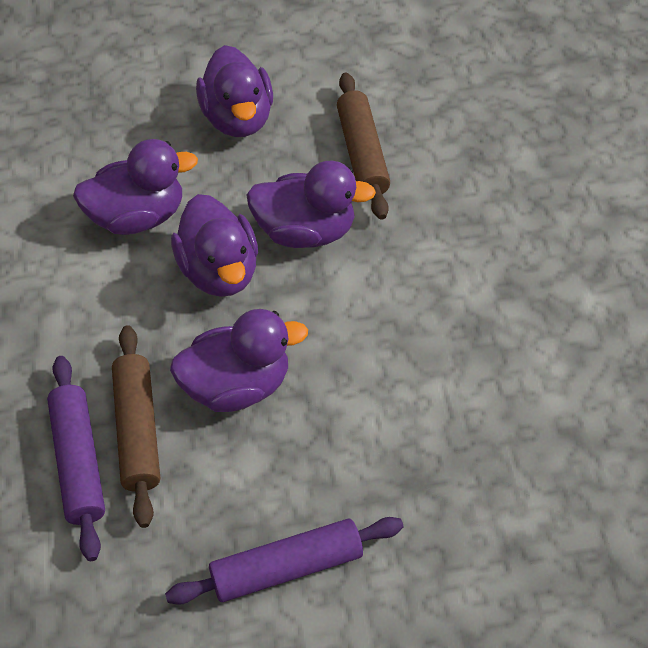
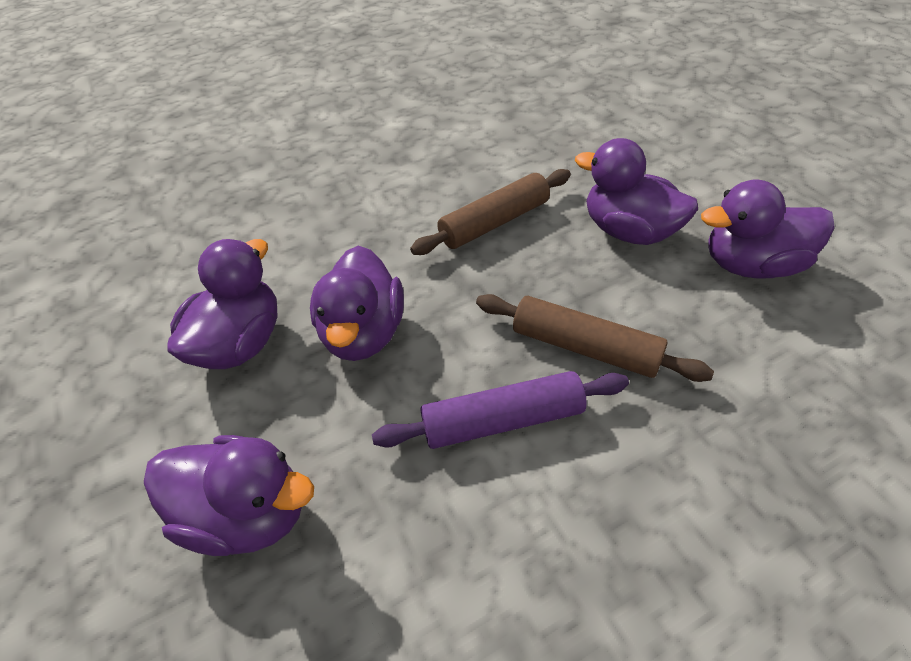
purple rolling pin: [47,356,105,561] [165,517,404,605] = 2 -> [372,371,629,449] = 1

